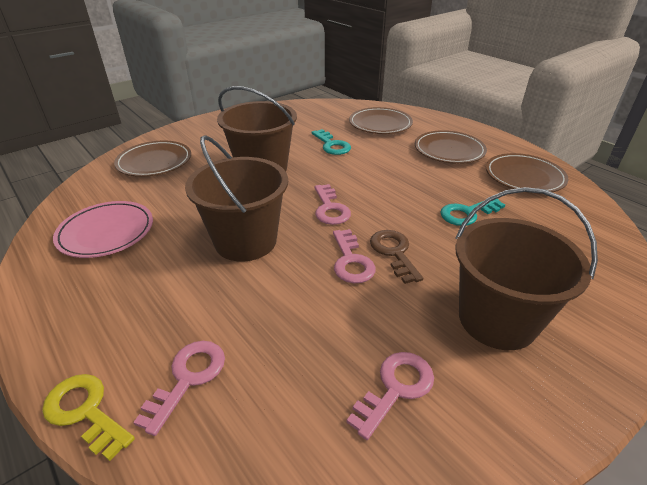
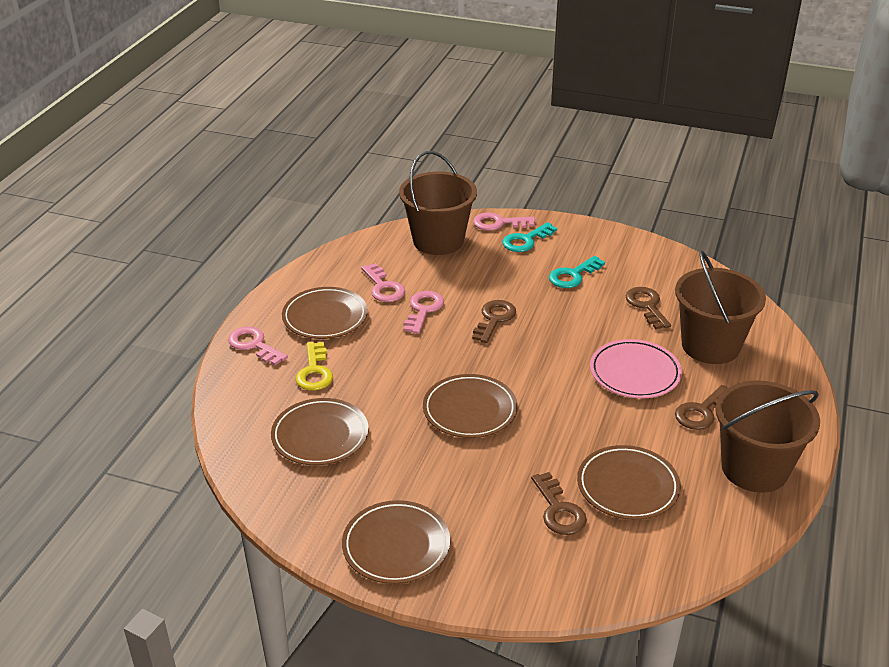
brown key: [370,230,423,284] = 1 -> [472,300,516,343] [531,472,587,535] [625,287,671,329] [675,385,728,430] = 4
brown plate: [114,141,191,177] [349,107,413,134] [415,130,487,164] [486,153,568,193] = 4 -> [271,398,369,465] [282,287,368,339] [342,500,450,584] [423,374,518,438] [577,445,681,520] = 5

